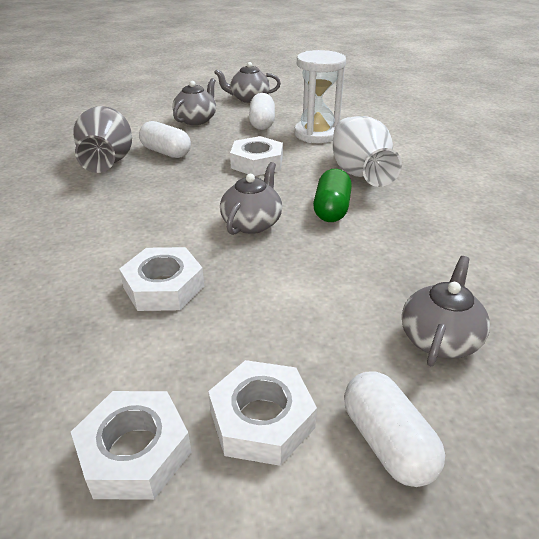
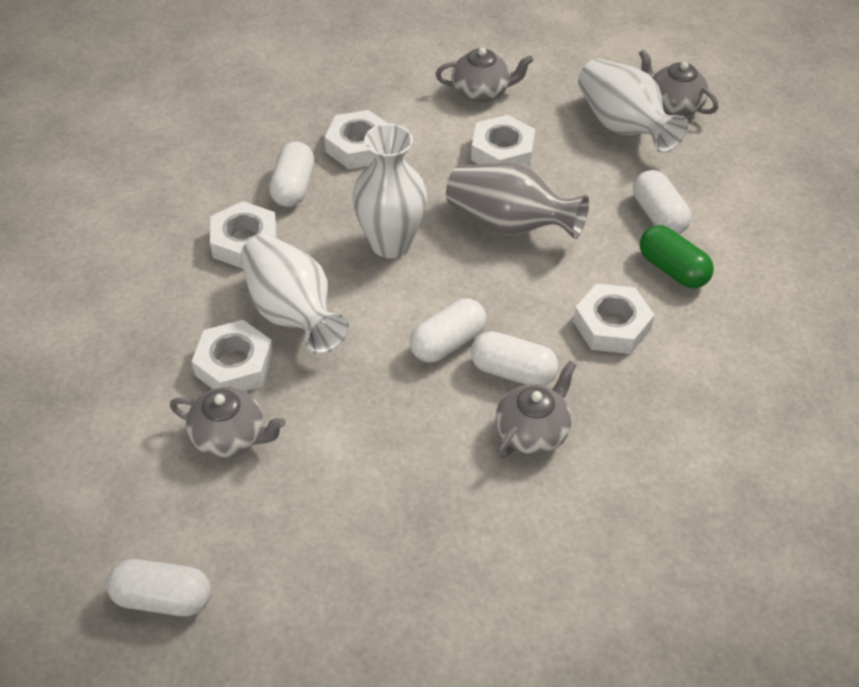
white capsule: [139,121,191,158] [249,93,275,130] [344,372,445,487] = 3 -> [106,559,211,616] [269,142,314,207] [410,298,487,362] [471,331,559,386] [633,170,691,234] = 5
white hourglass: [294,50,346,143] = 1 -> none = 0
white nut: [71,391,192,500] [119,247,204,311] [208,360,317,466] [230,136,283,176] = 4 -> [192,320,274,391] [210,201,277,268] [325,110,388,169] [471,115,535,167] [573,284,655,354] = 5
white vase: [333,116,402,187] = 1 -> [240,234,349,355] [353,124,427,258] [578,59,688,153] = 3

